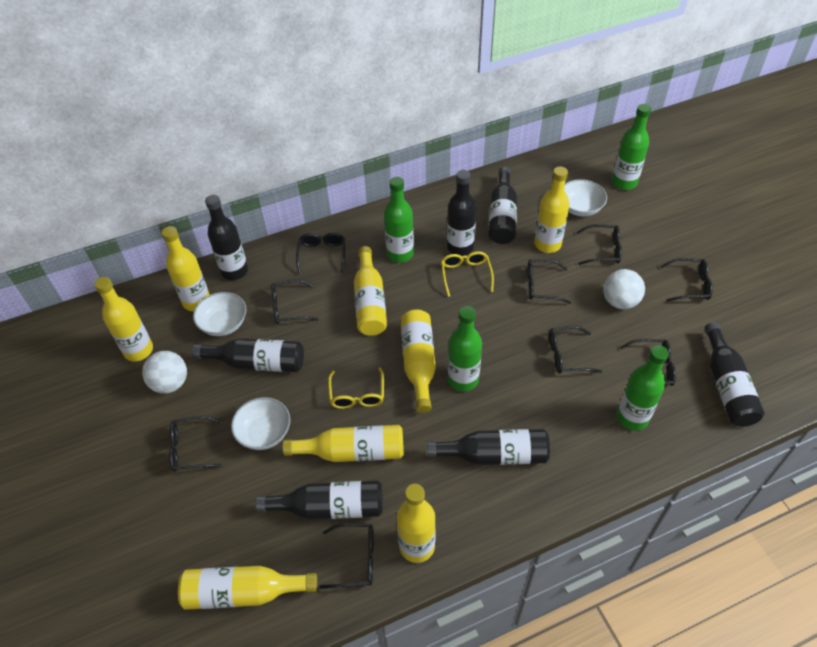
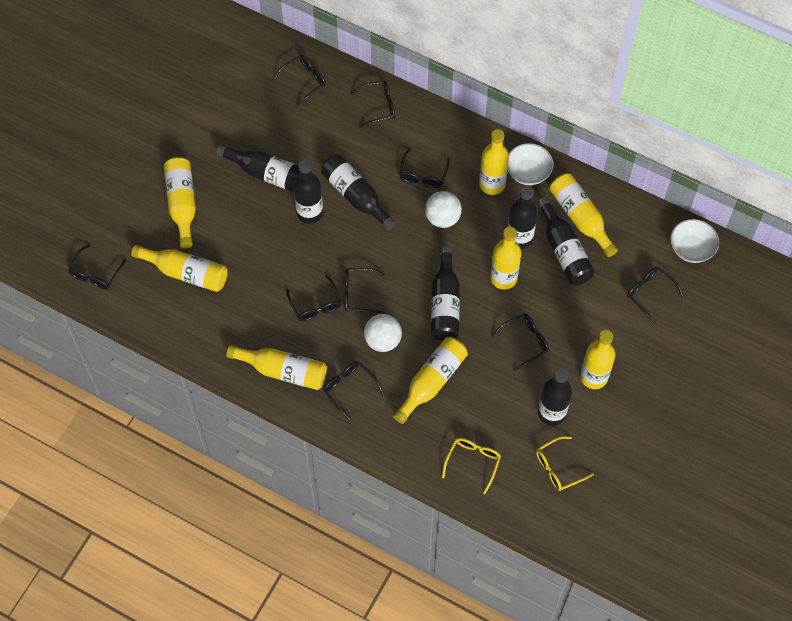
green bottle: [384,177,414,263] [448,306,482,391] [612,104,651,190] [617,345,669,430] = 4 -> none = 0
white bowl: [193,292,246,336] [231,397,290,450] [564,179,607,216] = 3 -> [508,143,554,185] [670,219,719,263] = 2

